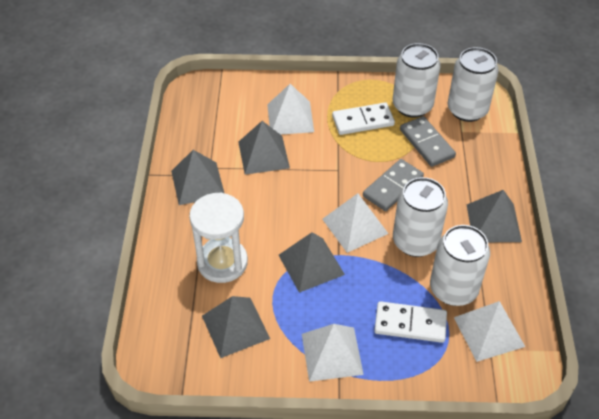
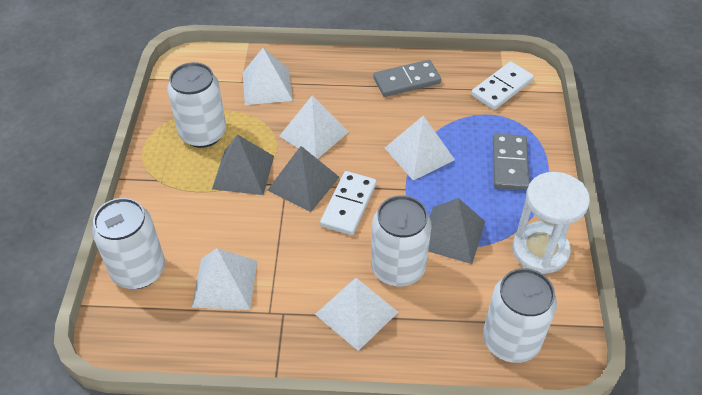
grey pyramid: [171,150,224,205] [202,296,270,358] [238,121,290,175] [279,232,345,293] [467,190,522,242] = 5 -> [212,134,274,195] [267,146,339,212] [428,198,486,264] = 3
white pyramid: [267,84,314,135] [302,324,364,382] [322,193,389,253] [454,301,525,362] = 4 -> [192,248,257,310] [243,48,293,105] [280,95,349,159] [315,278,398,351] [385,115,455,181] = 5

